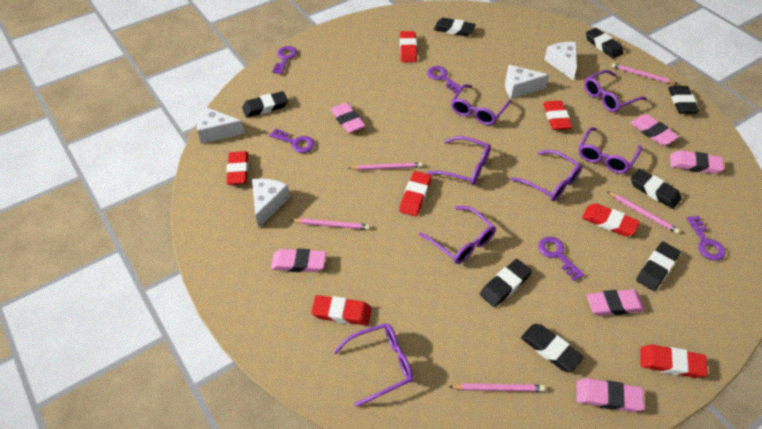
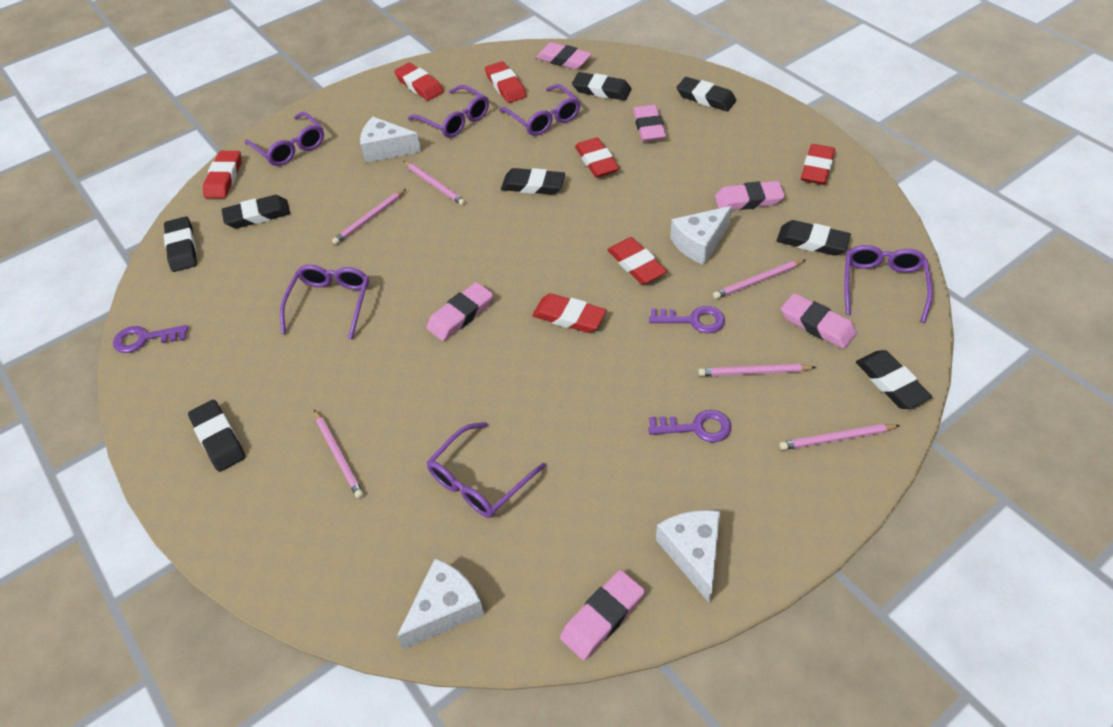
pink pencil: [291,218,370,230] [348,162,423,170] [449,383,545,392] [607,191,680,234] [611,63,678,84] = 5 -> [314,409,364,499] [332,189,406,245] [404,161,466,206] [698,364,816,376] [713,260,805,299] [779,424,900,450] = 6
purple glasses: [333,323,414,407] [418,206,496,264] [427,136,491,185] [451,84,511,125] [510,150,582,201] [579,127,642,174] [584,70,647,112] = 7 -> [245,112,324,166] [280,265,369,339] [408,85,489,138] [427,422,546,518] [499,84,580,136] [844,245,933,323] = 6
purple key: [269,128,315,153] [272,46,297,75] [427,66,463,93] [538,237,585,281] [686,216,726,261] = 5 -> [113,325,188,353] [648,410,731,442] [649,306,725,333] = 3

